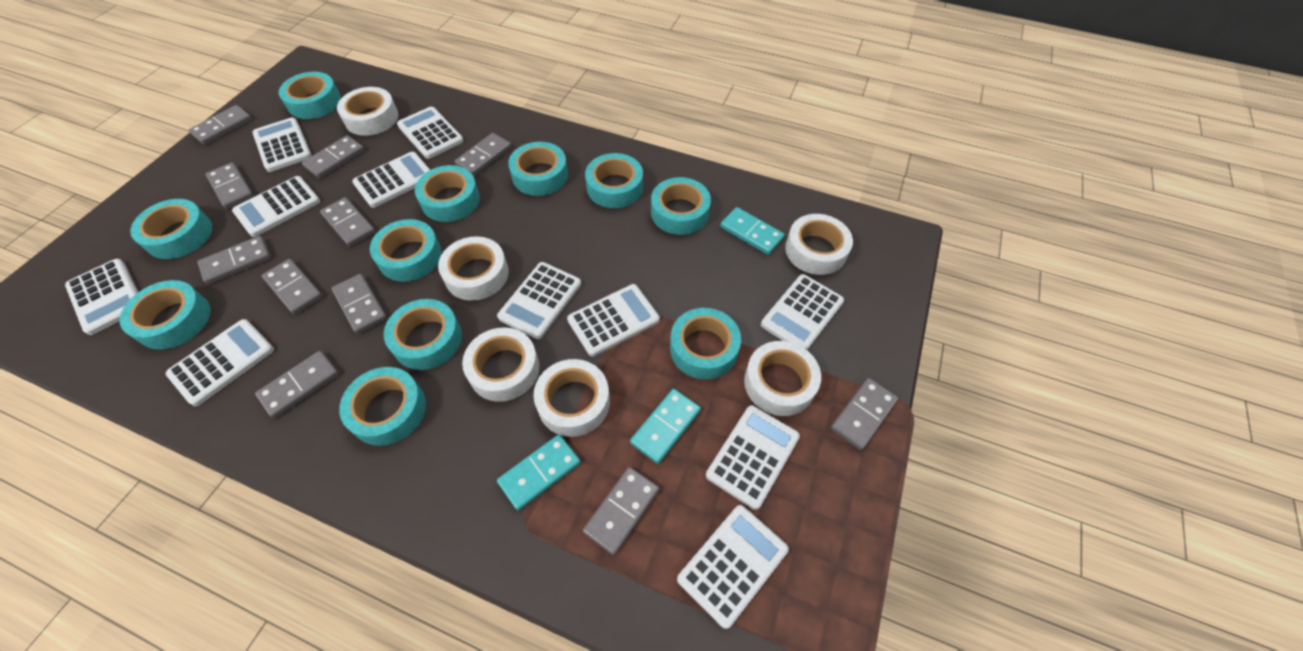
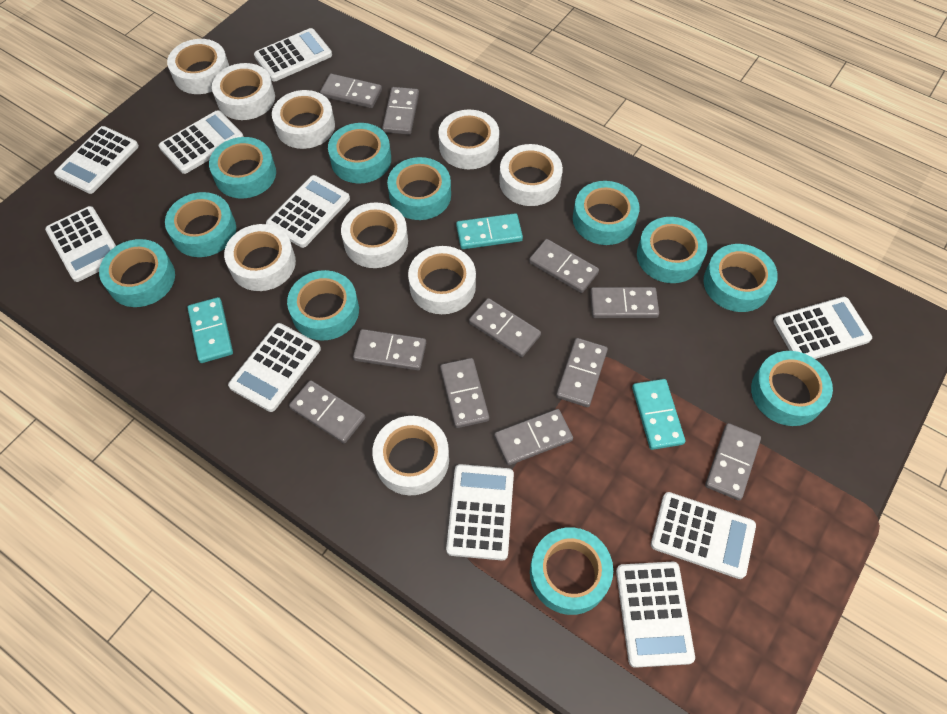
white calculator: [65,259,138,335] [166,319,274,406] [232,176,320,237] [252,117,312,172] [352,152,430,208] [397,107,464,159] [497,262,581,339] [567,284,660,357] [677,505,789,629] [706,405,800,510] [761,274,844,350] = 11 -> [45,206,116,282] [54,126,139,194] [159,110,244,174] [228,323,321,412] [254,28,332,81] [266,175,350,248] [446,464,514,560] [616,562,695,668] [651,492,756,579] [773,297,872,359] = 10
white tape: [337,87,398,136] [438,236,509,301] [462,327,539,402] [534,359,610,437] [744,341,821,416] [785,214,853,275] = 6 -> [167,39,229,94] [212,63,275,120] [224,224,296,291] [272,90,335,149] [341,202,408,268] [372,416,449,495] [408,246,476,314] [438,109,499,169] [499,144,563,206] = 9

